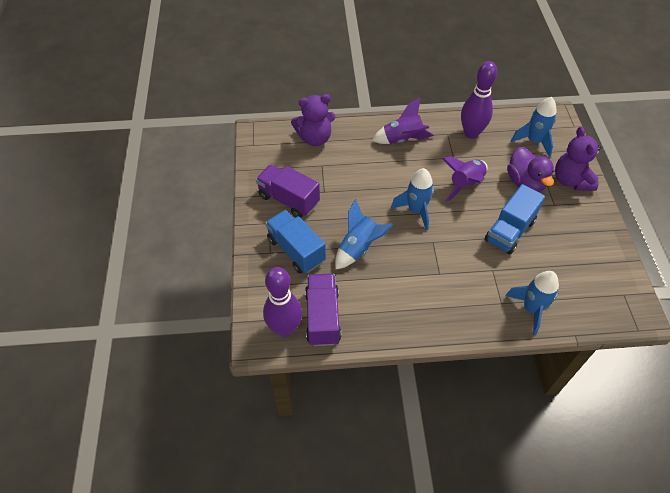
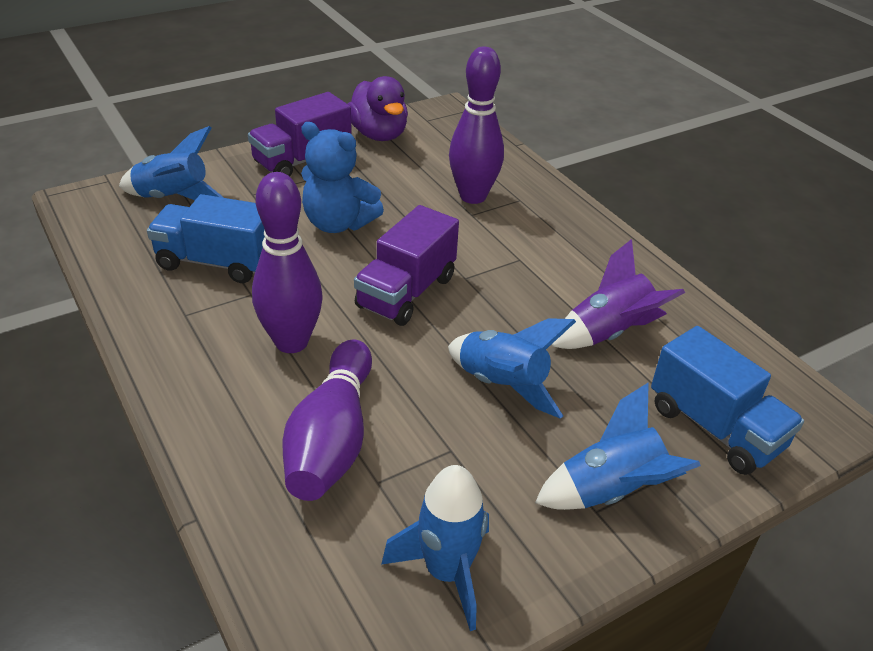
blue teddy bear: none = 0 -> [301,122,384,233] = 1
purple bowling pin: [263,267,302,337] [461,61,497,139] = 2 -> [252,172,323,353] [282,339,372,501] [449,47,504,204] = 3
purple rocket: [372,97,434,144] [442,156,488,202] = 2 -> [552,239,685,349] = 1
purple teddy bear: [291,94,336,146] [555,127,601,191] = 2 -> none = 0

